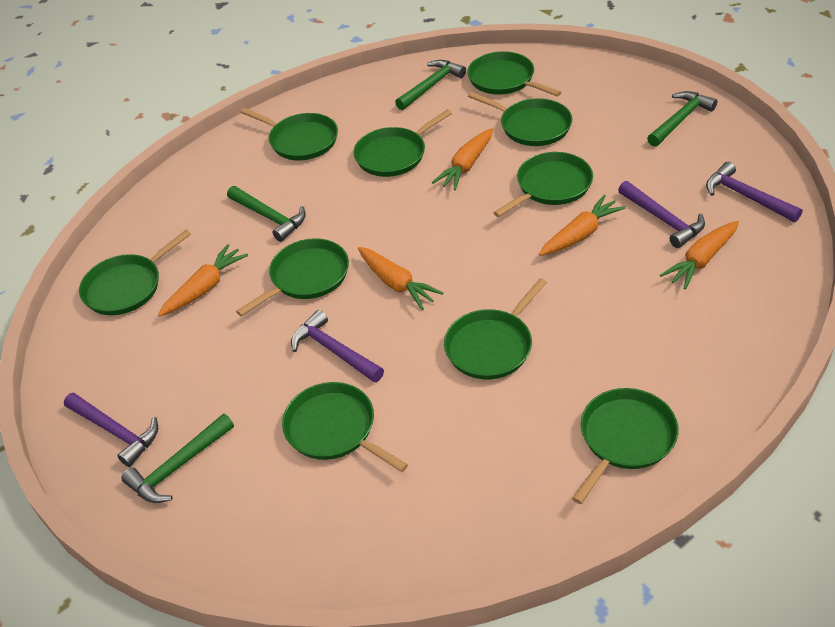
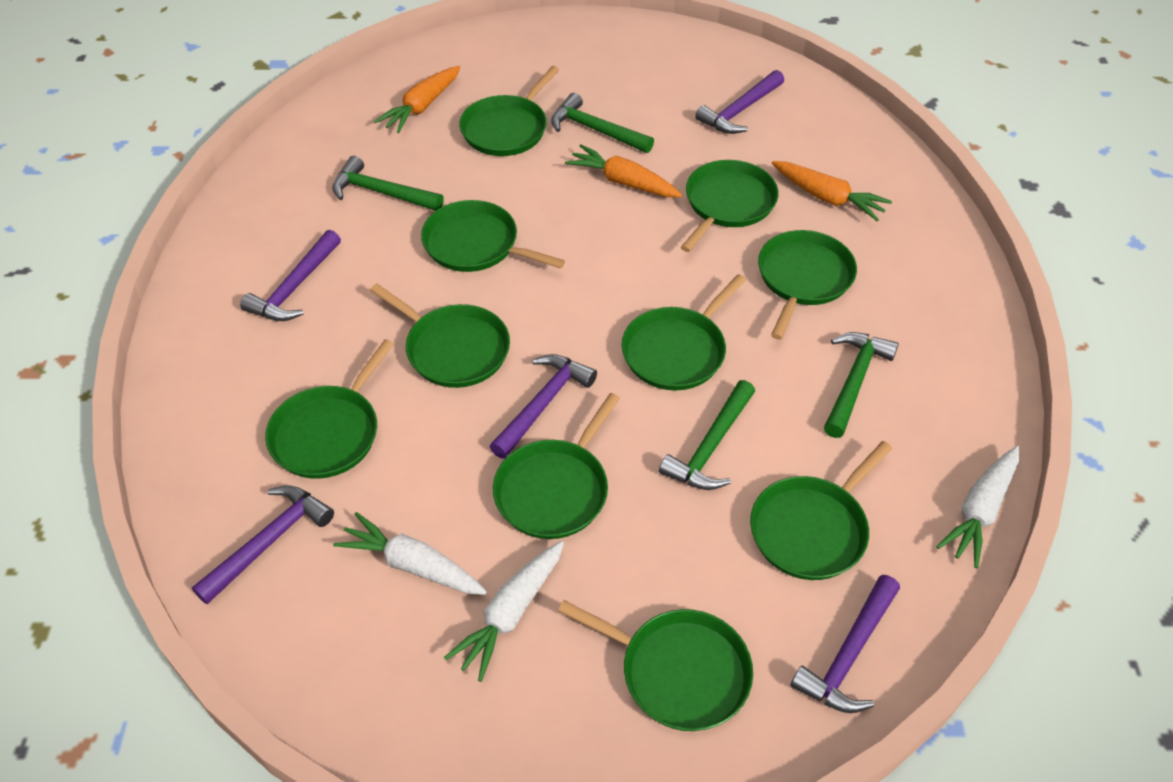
orange carrot: [158,244,248,317] [358,247,443,310] [432,128,493,190] [539,195,626,256] [660,221,739,290] = 5 -> [374,66,461,133] [565,144,682,197] [772,161,892,221] = 3
purple hammer: [64,393,158,467] [291,310,384,383] [618,181,705,248] [706,162,803,222] = 4 -> [192,485,334,604] [240,230,341,321] [489,354,597,459] [695,70,784,134] [790,575,900,713] = 5
white carrot: none = 0 -> [333,512,487,595] [444,541,564,682] [936,446,1020,568] = 3

